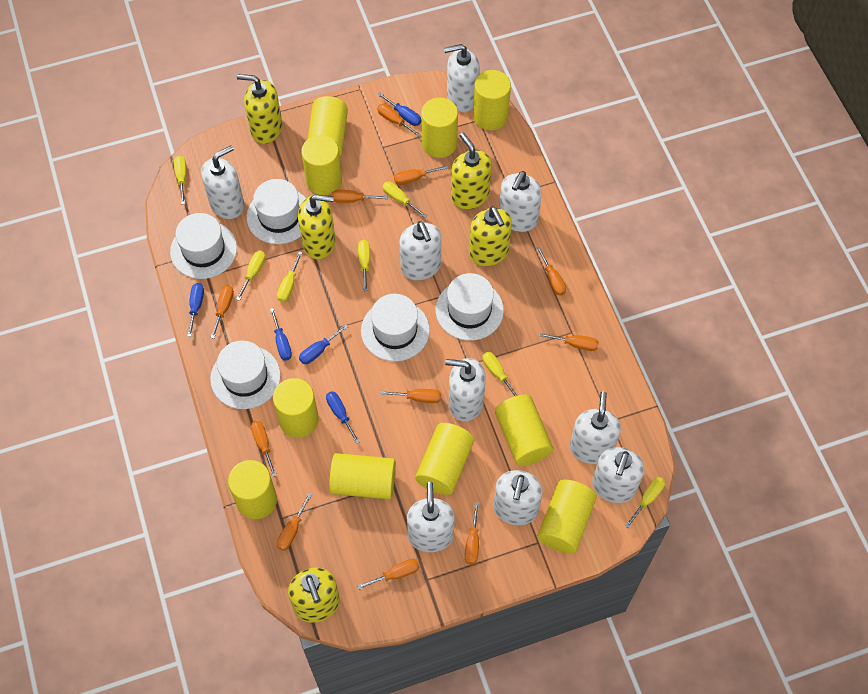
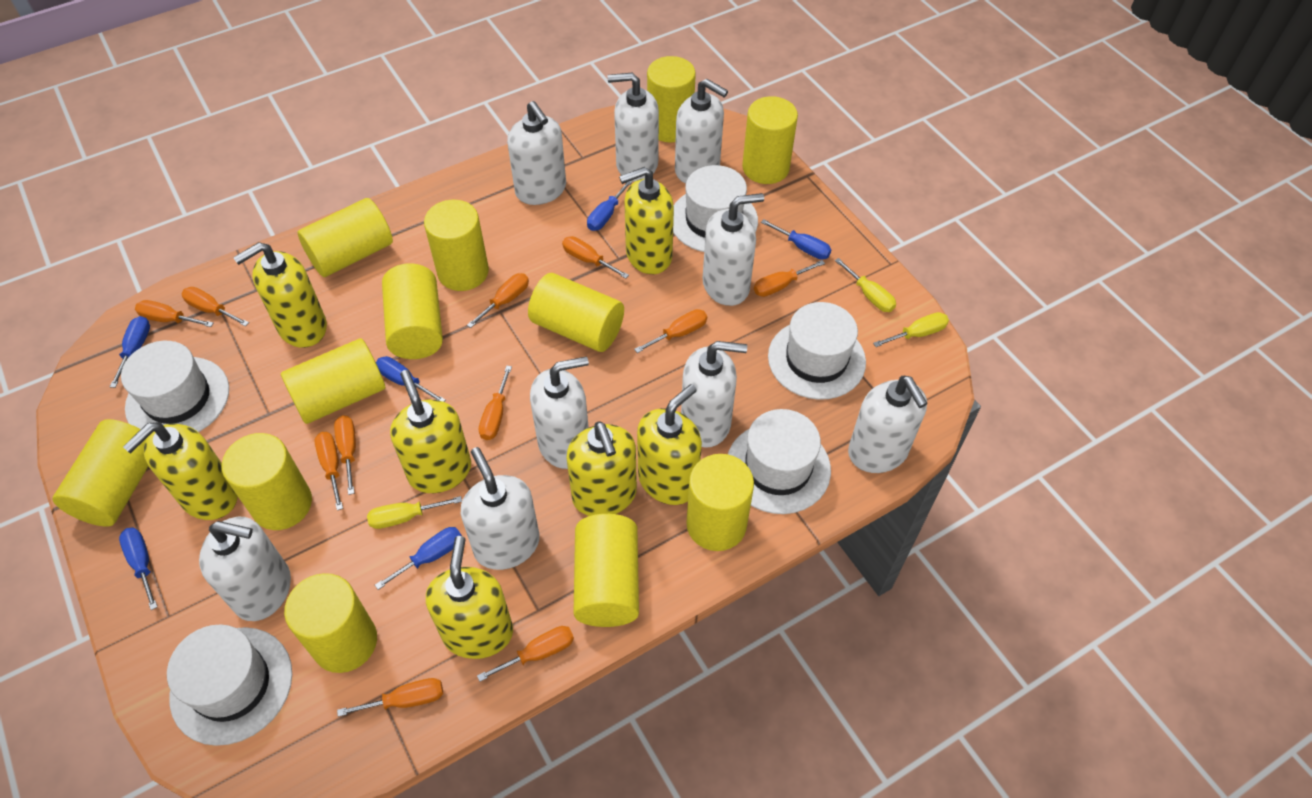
blue screwdriver: [187,283,204,337] [270,308,292,361] [299,325,348,364] [326,391,360,444] [378,93,421,126] = 5 -> [110,316,150,388] [119,527,157,610] [375,527,462,590] [376,356,446,402] [587,180,633,231] [761,219,831,259] = 6
yellow cylinder: [228,460,277,519] [273,378,319,438] [301,135,342,195] [308,96,348,156] [329,453,396,500] [415,423,474,495] [421,97,458,158] [473,70,511,130] [495,395,553,466] [538,480,597,553] = 10 -> [53,419,148,527] [222,433,312,530] [281,338,385,424] [284,573,377,673] [297,198,393,277] [382,263,443,359] [424,200,489,291] [528,273,624,352] [574,514,639,627] [647,56,696,142] [686,454,754,551] [742,96,798,184] = 12
yellow screwdriver: [174,156,187,204] [236,251,266,301] [277,251,303,302] [358,240,370,292] [382,182,427,218] [483,352,517,396] [625,477,665,528] = 7 -> [367,496,462,529] [835,258,896,312] [873,312,949,347] = 3
yellow soap dispenser: [237,74,282,144] [288,568,340,623] [298,194,335,259] [451,133,492,209] [469,206,512,266] = 5 -> [123,422,238,520] [233,242,327,348] [390,370,471,493] [426,536,513,659] [566,421,637,516] [619,167,674,274] [637,384,702,505] = 7

